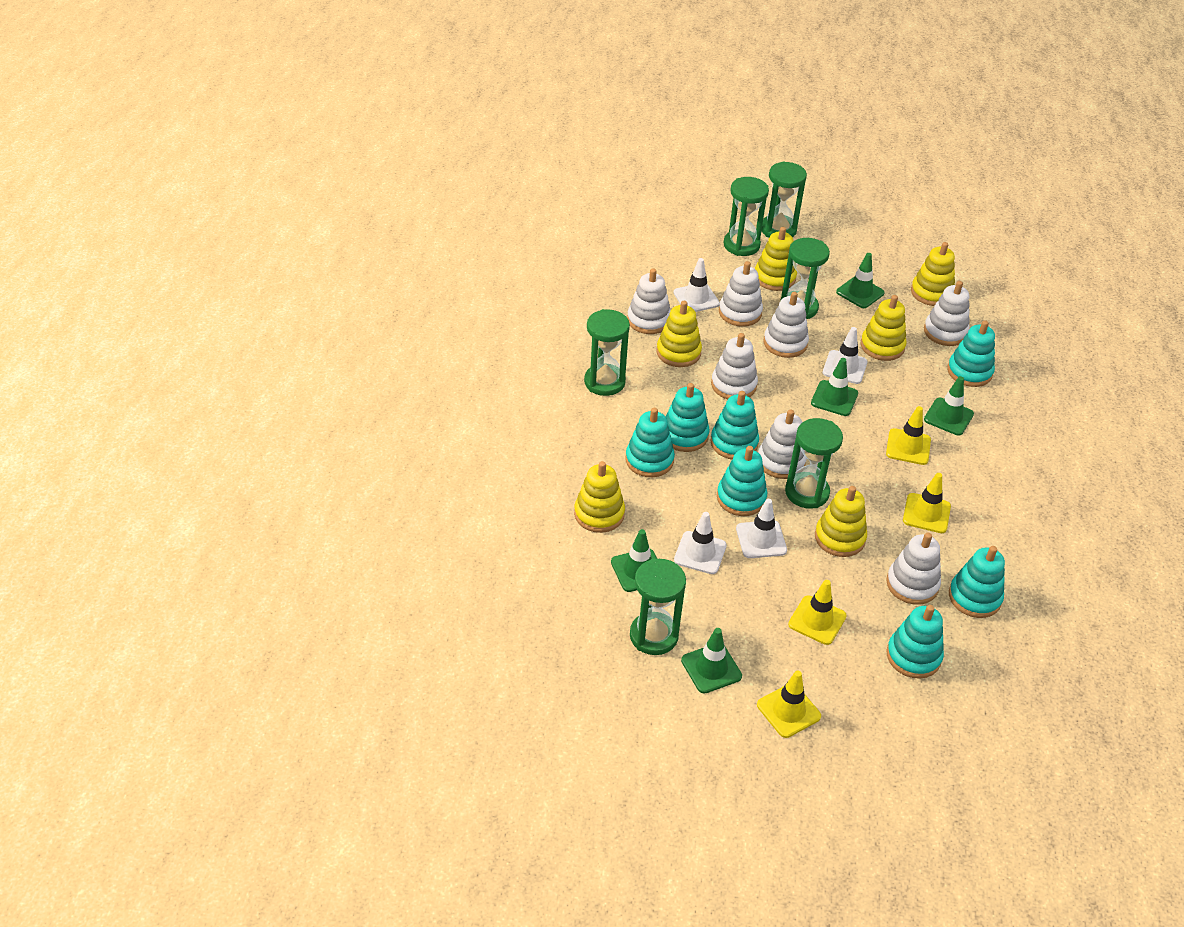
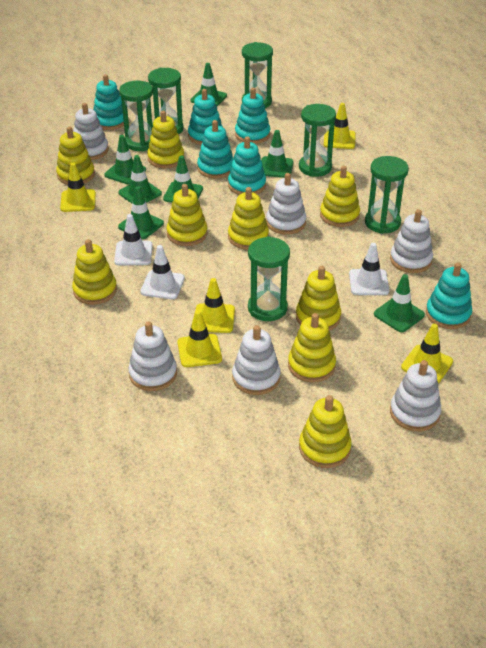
green traffic cone: [611,529,657,592] [681,628,742,694] [811,358,858,416] [836,253,884,308] [924,376,974,435] = 5 -> [104,135,146,184] [118,155,162,203] [118,186,164,239] [163,156,203,203] [190,63,227,106] [261,130,294,178] [374,274,425,332] = 7
turquoise stacking toy: [626,408,675,477] [666,383,710,452] [710,391,759,459] [717,446,767,516] [886,605,944,679] [947,320,995,387] [949,546,1005,618] = 7 -> [93,74,124,130] [188,89,223,145] [197,120,234,179] [228,136,266,195] [235,88,270,144] [426,262,472,329] = 6
white stacking toy: [627,268,671,334] [711,333,758,399] [719,261,763,327] [758,409,807,479] [763,292,809,358] [886,532,941,605] [924,281,970,346] = 7 -> [73,103,109,160] [128,321,177,391] [232,325,281,395] [266,173,306,235] [390,209,433,273] [390,360,441,432] = 6
white traffic cone: [673,258,720,312] [674,512,727,574] [736,499,787,558] [823,327,868,384] = 4 -> [114,214,153,265] [140,245,185,299] [349,243,389,295] = 3
yellow stacking toy: [574,461,625,533] [657,301,702,367] [755,227,797,291] [815,486,867,557] [861,295,906,361] [911,242,955,306] = 6 -> [56,127,95,185] [72,239,117,305] [147,111,184,169] [167,184,208,246] [228,187,269,250] [288,313,336,382] [296,266,341,331] [299,395,352,468] [320,166,360,227] = 9
yellow traffic cone: [757,670,821,738] [788,580,847,645] [886,406,931,465] [903,473,951,533] = 4 -> [60,163,96,212] [177,310,222,367] [196,278,235,333] [324,103,356,149] [401,324,453,383] = 5

